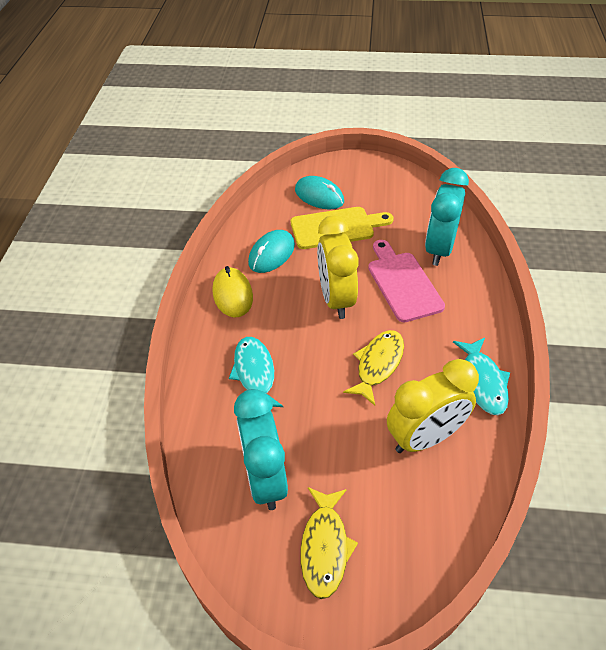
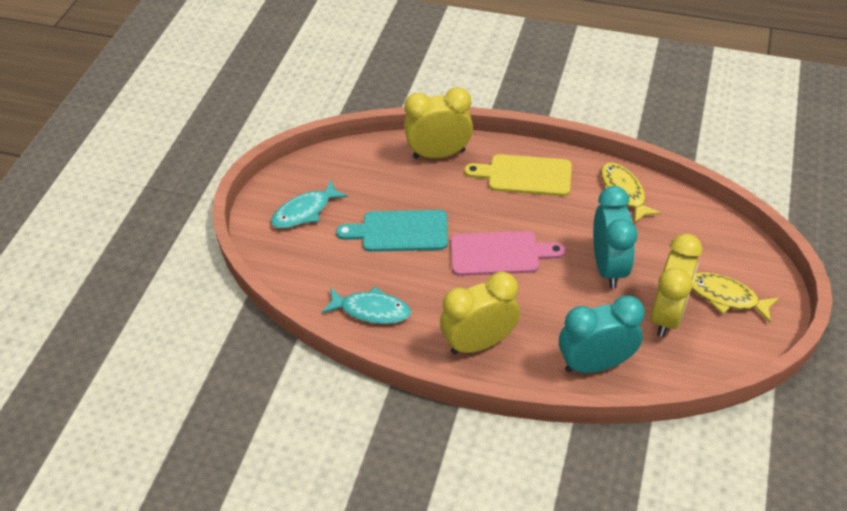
turquoise cutting board: none = 0 -> [336,210,448,252] = 1
turquoise mouse: [248,230,295,273] [295,176,344,209] = 2 -> none = 0
yellow clock: [317,215,359,319] [387,359,479,453] = 2 -> [404,87,473,159] [440,271,520,355] [650,234,702,337] = 3
yellow mouse: [212,266,253,317] = 1 -> none = 0

